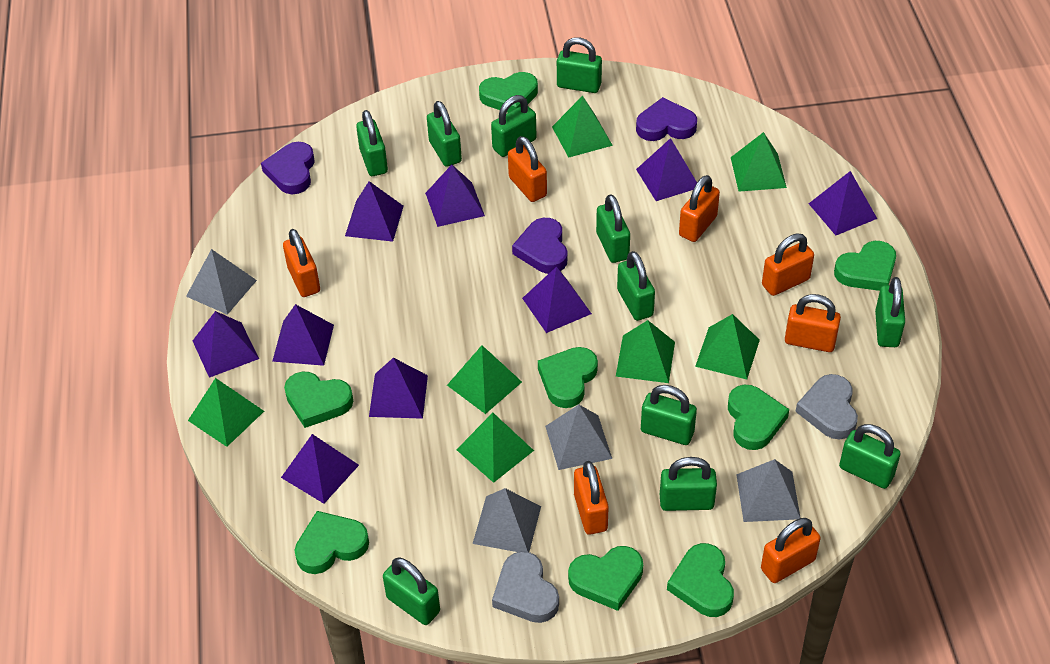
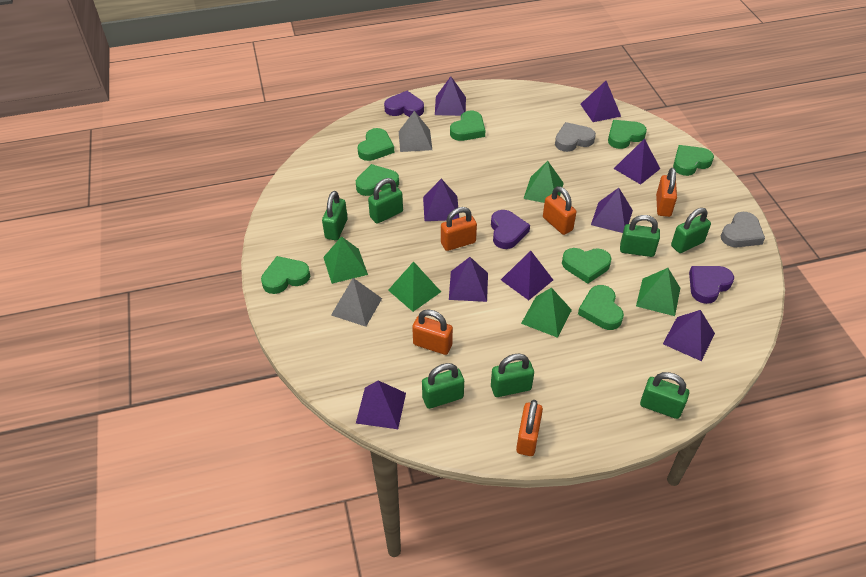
green padlock: [356,110,388,176] [383,557,440,625] [427,101,462,167] [491,95,536,157] [557,37,602,93] [596,194,630,263] [617,251,655,321] [641,385,697,445] [660,457,717,511] [839,424,901,489] [875,277,905,347] = 11 -> [322,191,348,240] [368,178,403,224] [422,363,464,409] [491,354,534,397] [620,215,660,257] [640,372,689,419] [671,208,711,253] = 7
green pyramid: [188,378,264,447] [447,345,522,414] [456,413,534,483] [552,96,613,158] [616,320,675,383] [695,314,760,379] [731,132,787,192] = 7 -> [323,236,368,284] [388,262,441,312] [521,287,572,338] [523,161,564,203] [636,268,680,316] = 5
grey pyramid: [186,249,257,315] [473,488,541,552] [545,405,612,470] [736,459,801,522] = 4 -> [331,278,382,327] [399,111,432,152] = 2
orange padlock: [283,229,320,297] [508,136,547,202] [574,461,609,535] [679,175,720,242] [761,518,821,583] [762,233,814,296] [785,294,841,352] = 7 -> [412,309,453,355] [441,207,477,251] [516,400,543,456] [543,186,576,235] [656,168,677,217] = 5

